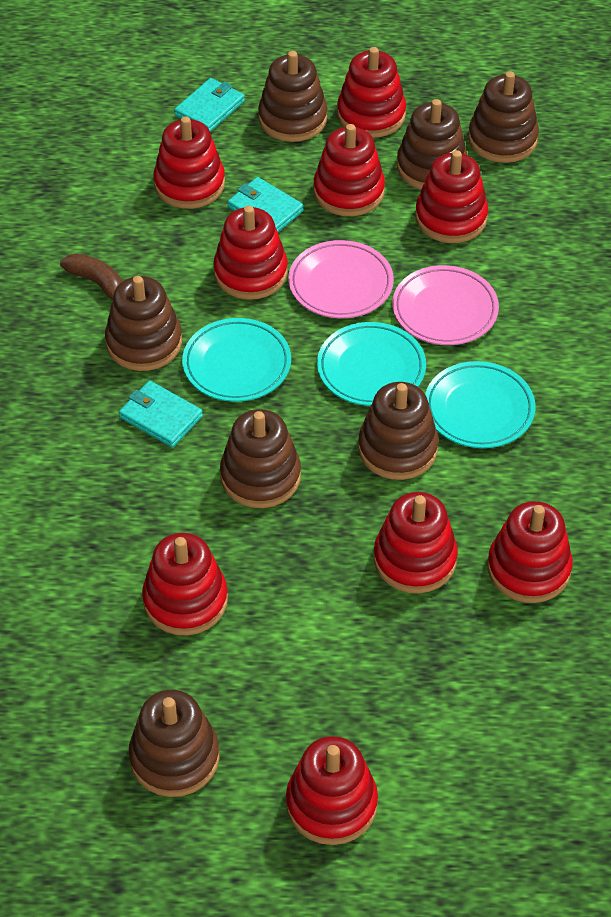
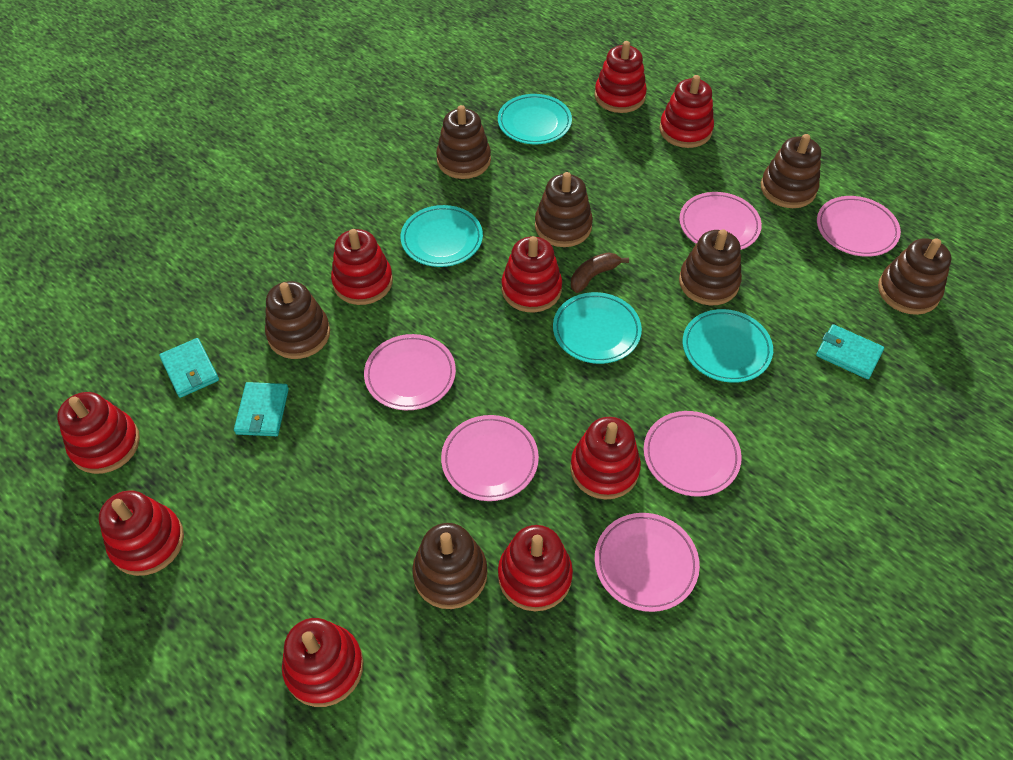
pink plate: [288,240,394,318] [392,265,499,345] = 2 -> [364,334,456,410] [441,415,539,501] [595,513,700,612] [644,411,742,497] [679,192,762,250] [817,196,901,257] = 6
turquoise plate: [182,318,291,402] [317,322,426,406] [425,361,536,448] = 3 -> [401,205,483,267] [498,94,572,144] [553,292,642,364] [683,309,773,383] = 4

